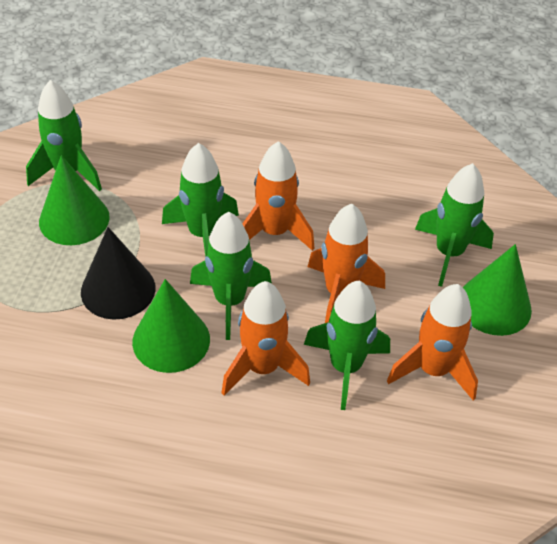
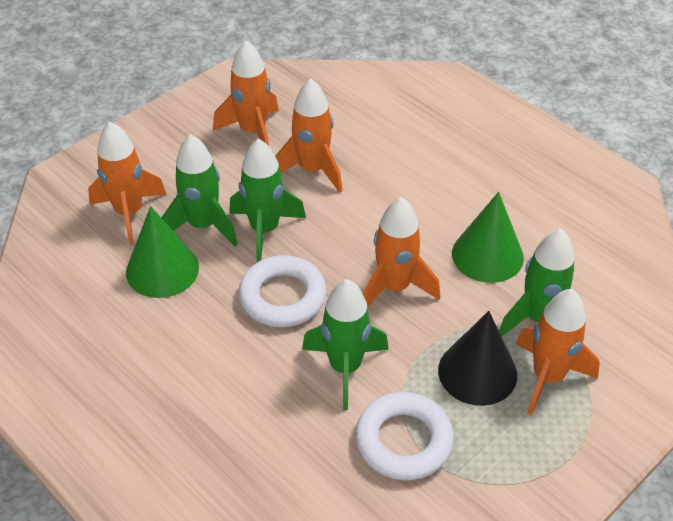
green cone: [39,155,110,245] [132,279,210,373] [463,244,532,336] = 3 -> [126,206,199,298] [452,192,524,283] = 2
green rocket: [26,80,102,191] [162,143,239,257] [190,212,272,340] [304,281,390,410] [415,163,494,287] = 5 -> [161,134,238,247] [229,139,306,262] [302,279,389,410] [499,229,575,337] = 4
orange rocket: [221,281,310,396] [242,141,314,251] [308,204,385,323] [387,284,478,401] = 4 -> [88,122,167,245] [213,41,279,146] [275,79,342,193] [363,197,440,308] [516,289,600,415] = 5
white ring: none = 0 -> [239,255,327,327] [355,392,454,480] = 2

